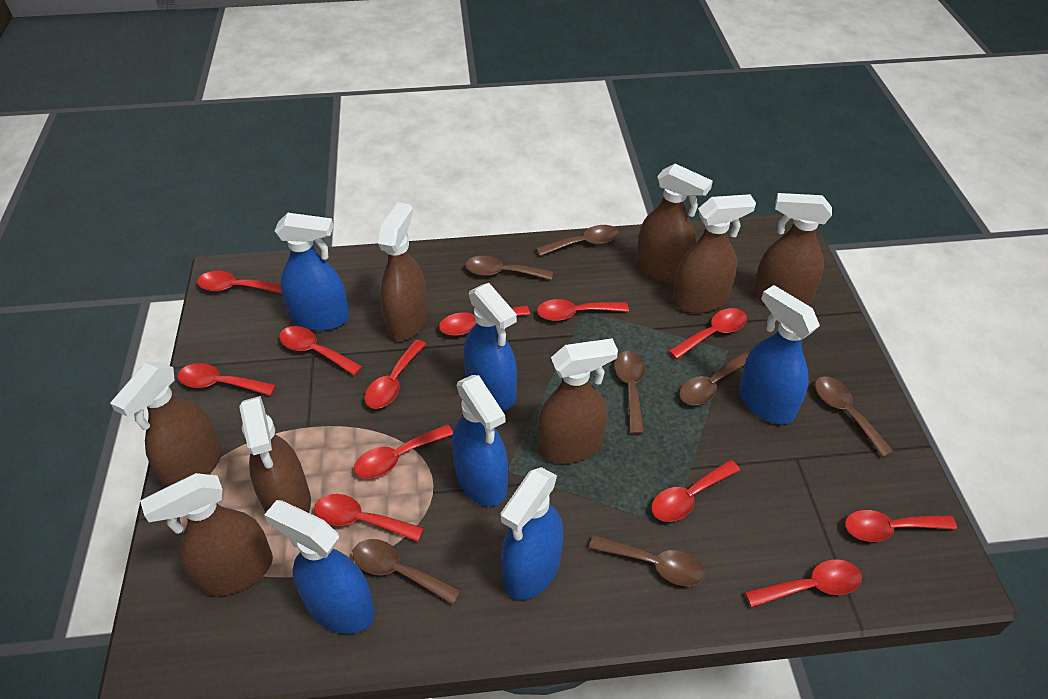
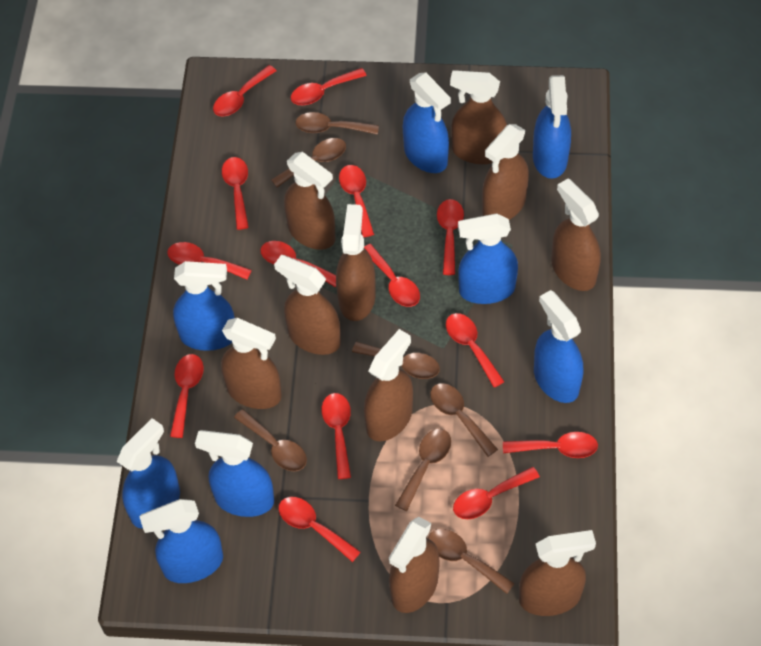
blue spray bottle: [264,500,375,634] [275,213,349,331] [452,375,508,506] [464,283,517,411] [500,467,563,600] [739,285,820,425] = 6 -> [117,418,180,529] [139,499,223,583] [173,261,235,351] [195,430,274,517] [403,72,451,173] [458,214,518,304] [533,75,571,179] [534,290,583,403] = 8
brown spray bottle: [110,362,222,488] [140,473,273,596] [239,396,311,513] [378,202,428,341] [537,338,618,463] [636,164,713,283] [672,194,756,313] [753,193,832,306] = 8 -> [221,318,282,409] [274,255,341,355] [284,152,336,250] [336,204,376,321] [364,329,413,441] [389,517,440,613] [450,70,507,165] [482,124,529,220] [519,530,596,616] [551,179,601,291] = 10
red spoon: [177,363,276,396] [197,271,282,294] [279,326,362,376] [314,494,423,542] [354,424,453,479] [364,339,426,409] [439,305,530,336] [537,299,629,321] [651,460,740,522] [669,308,747,359] [745,559,862,608] [845,510,957,542] = 12 -> [167,242,252,280] [170,354,204,438] [213,65,277,116] [222,157,249,230] [260,241,336,287] [278,497,361,562] [291,68,367,105] [322,393,351,479] [339,165,374,237] [364,244,420,307] [437,199,464,275] [446,313,505,388] [453,467,540,519] [503,432,598,458] = 14

